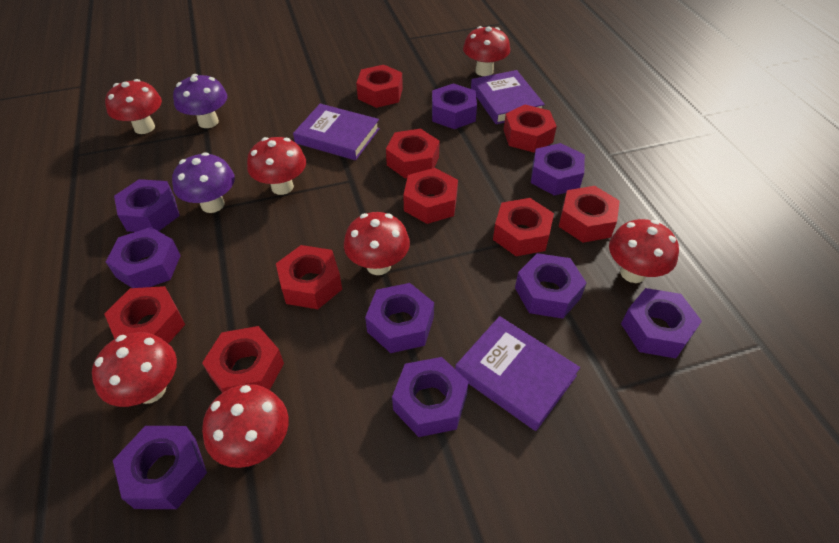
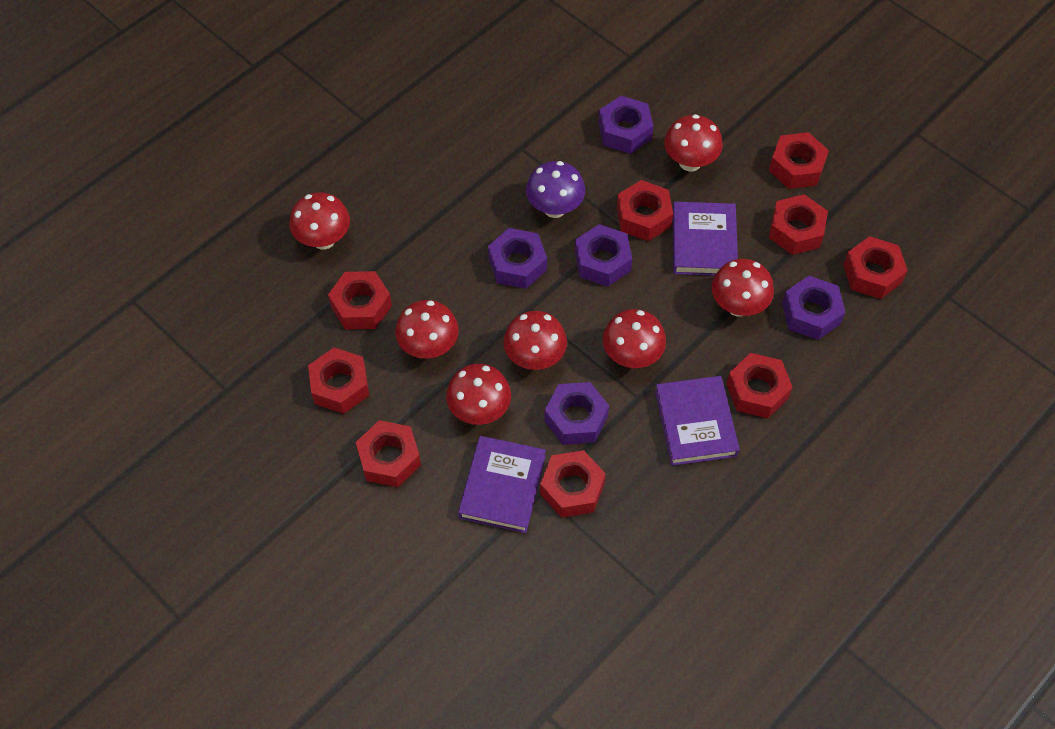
purple mushroom: [172,152,235,213] [173,74,227,128] = 2 -> [526,161,585,218] = 1
purple nut: [106,227,181,288] [113,426,207,509] [114,179,180,232] [365,283,434,353] [392,357,469,437] [432,83,477,129] [515,253,587,319] [531,143,585,196] [621,288,702,358] = 9 -> [488,228,547,289] [544,382,609,445] [575,224,632,287] [598,96,654,154] [782,276,845,340] = 5

